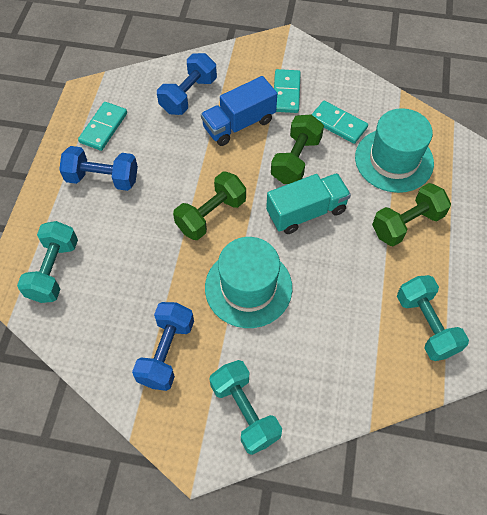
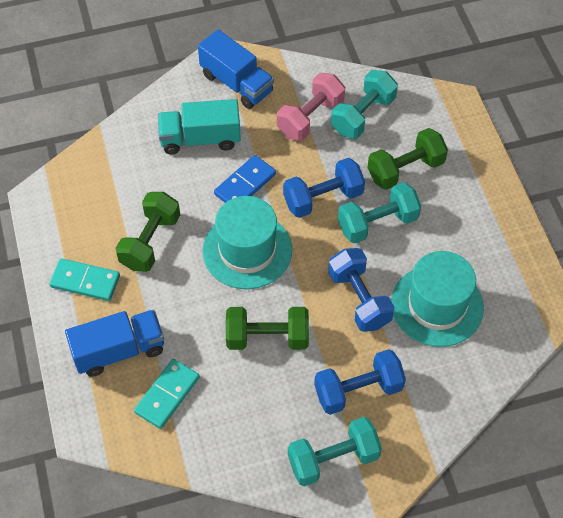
blue domino: none = 0 -> [214,155,276,203] = 1
blue truck: [201,76,277,146] = 1 -> [65,310,164,377] [198,30,274,109] = 2
pink dumbbell: none = 0 -> [277,73,345,141] = 1
turquoise domino: [78,102,127,151] [274,69,301,113] [311,101,368,144] = 3 -> [49,258,120,301] [134,359,200,429] = 2

